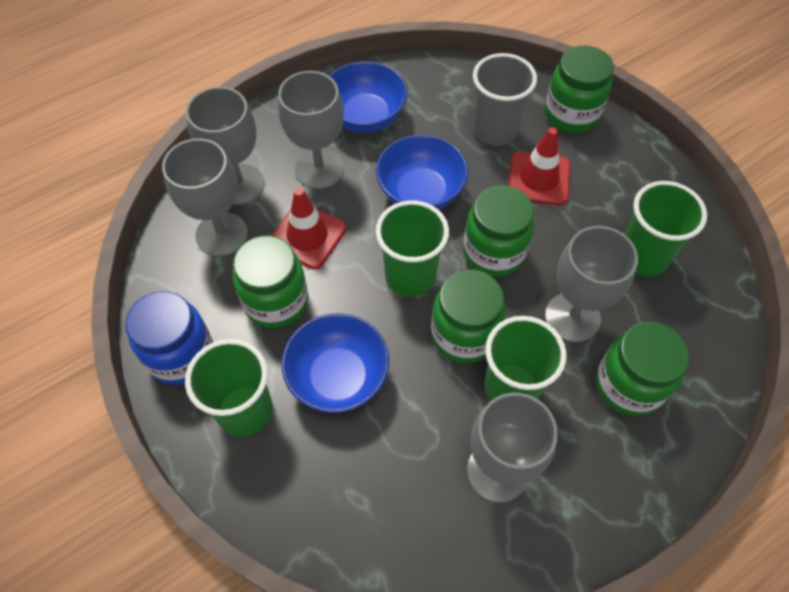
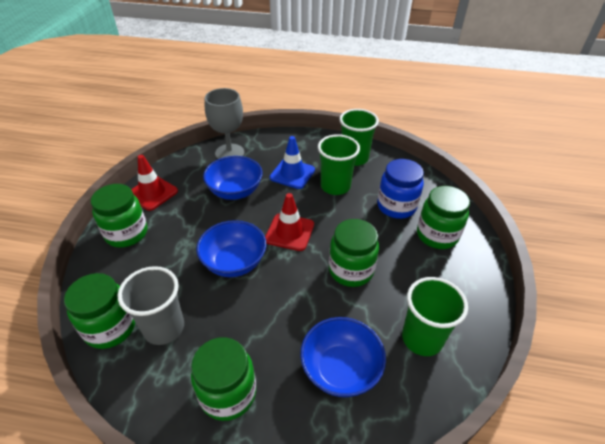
blue traffic cone: none = 0 -> [270,136,315,189] = 1
green cup: [185,339,273,437] [376,200,449,297] [484,316,566,401] [625,181,707,277] = 4 -> [318,134,360,195] [340,109,379,166] [402,277,468,356] = 3
grey goblet: [162,138,248,257] [186,87,265,205] [278,71,344,189] [467,393,558,503] [545,226,638,342] = 5 -> [205,88,244,159] = 1

